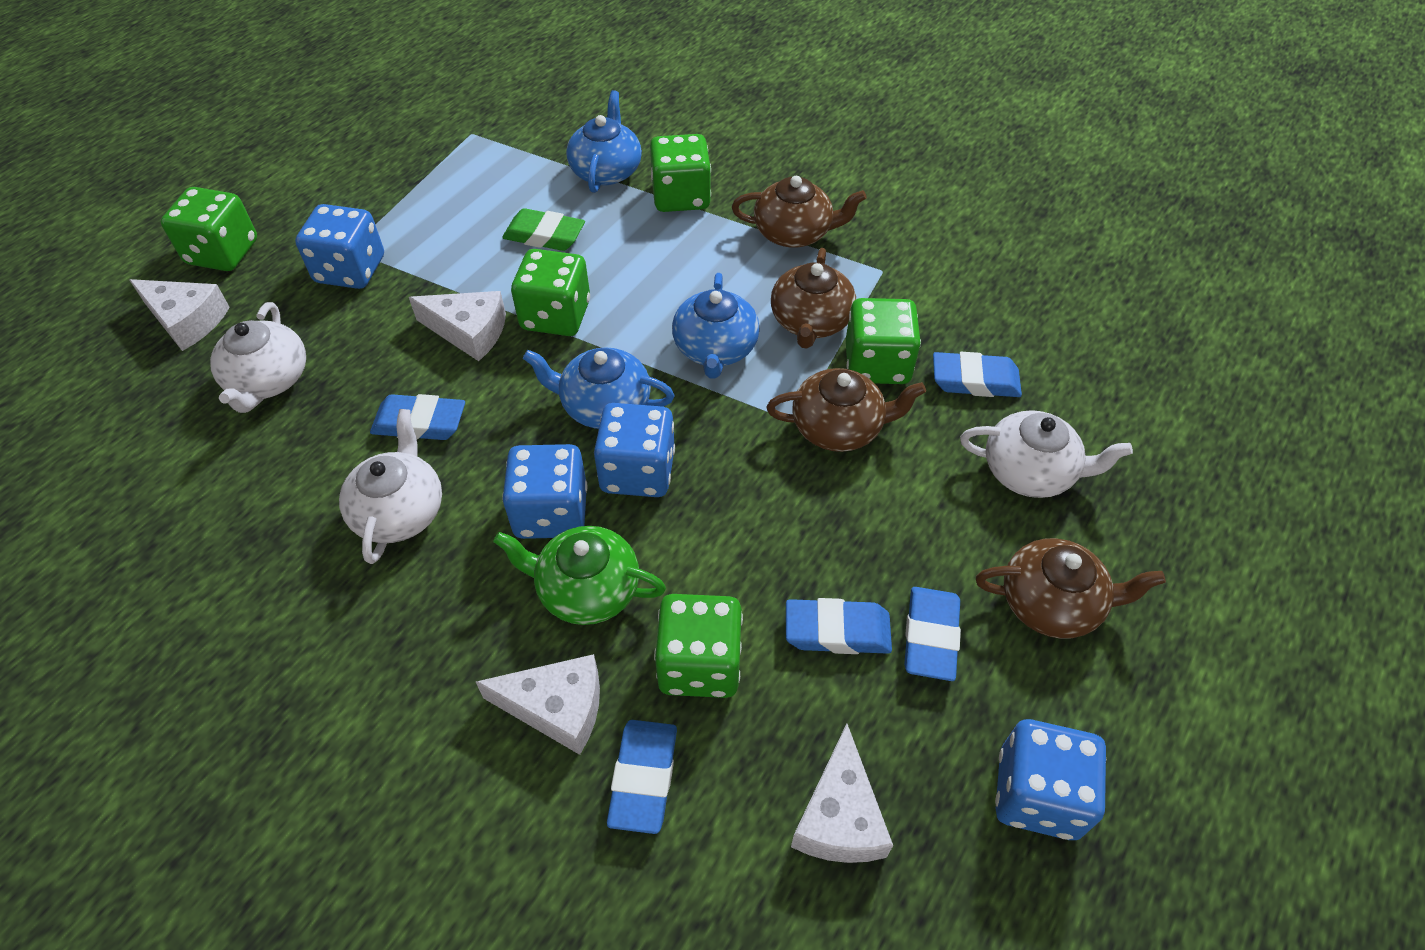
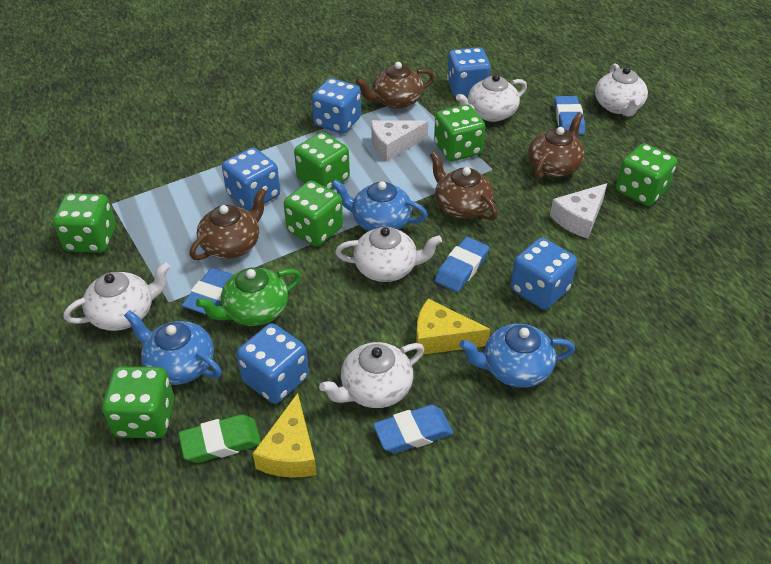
blue dice: [295,204,384,289] [502,444,587,539] [594,403,675,497] [995,719,1106,840] = 4 -> [222,148,280,211] [237,323,309,404] [312,78,361,134] [447,47,491,97] [511,238,577,310] = 5
blue eraser: [370,394,465,440] [607,720,677,834] [786,598,892,654] [904,587,961,681] [933,352,1022,397] = 5 -> [182,268,234,315] [373,405,453,453] [435,237,489,292] [554,96,585,135] = 4
green dice: [161,187,257,271] [511,249,590,336] [650,134,711,212] [654,594,743,698] [846,298,921,384] = 5 -> [53,193,116,253] [102,367,174,438] [284,181,343,247] [294,132,350,190] [434,104,485,161] [616,143,677,206] = 6
white cheese: [129,279,230,351] [409,291,506,361] [476,654,600,755] [791,724,893,863] = 4 -> [371,120,428,162] [550,183,607,239] = 2
white teapot: [210,302,306,413] [339,409,442,564] [960,410,1133,498] = 3 -> [64,262,170,331] [319,342,424,408] [335,226,442,282] [456,74,527,122] [595,64,648,117] = 5
yellow cheese: none = 0 -> [253,393,317,478] [416,298,491,355] = 2

